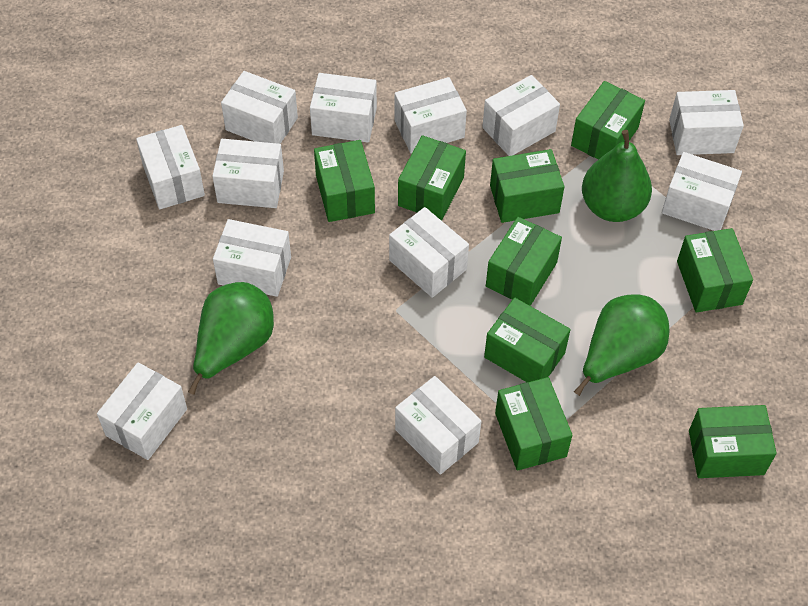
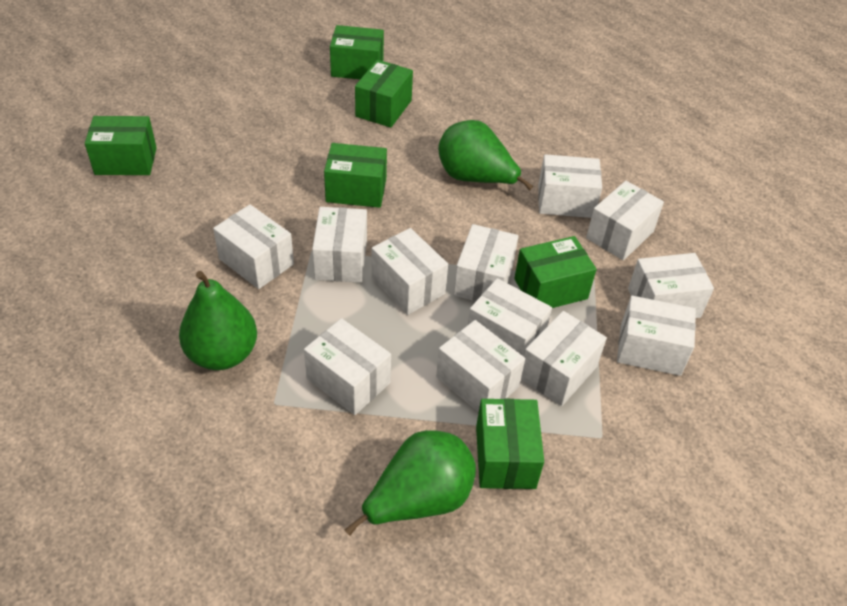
green box: [314,140,375,222] [398,135,466,221] [484,297,571,382] [486,217,562,306] [490,149,564,223] [495,377,573,471] [571,81,645,160] [677,228,753,313] [689,405,777,478] = 9 -> [85,116,157,175] [324,143,387,208] [330,25,384,79] [355,60,413,128] [476,399,544,489] [514,236,597,308] = 6

